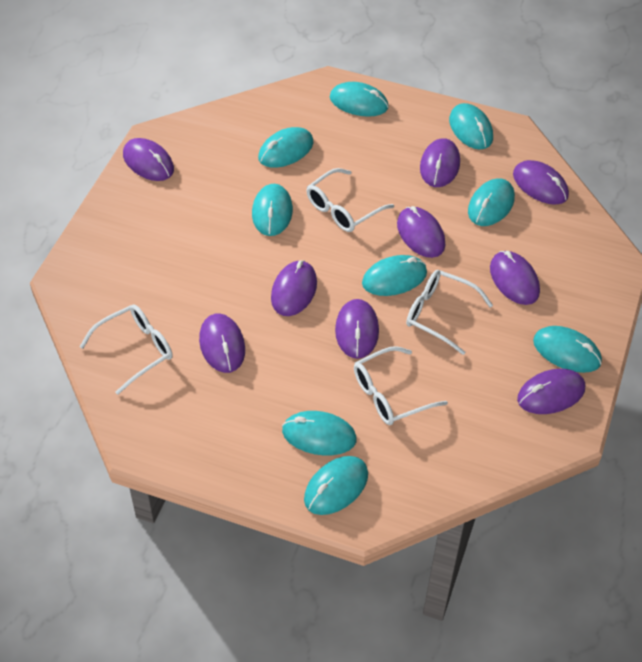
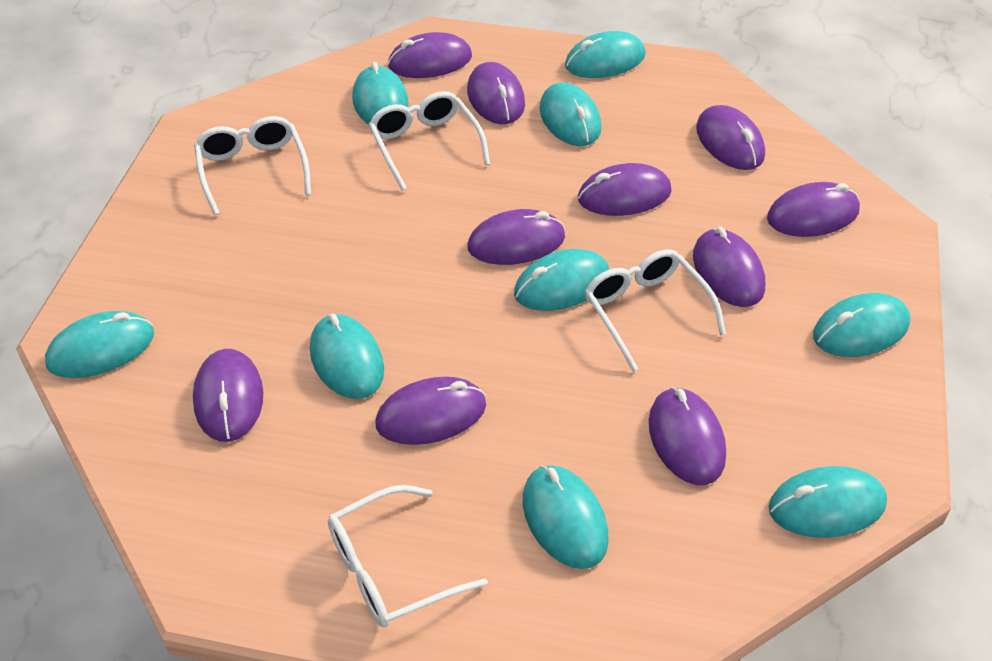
purple mouse: [123,138,174,181] [199,313,245,373] [271,260,317,316] [335,299,379,359] [397,206,445,258] [420,138,460,187] [490,251,540,305] [513,160,569,205] [517,369,585,414] = 9 -> [193,349,263,442] [375,377,486,445] [388,32,472,78] [467,62,525,124] [467,209,565,265] [578,163,672,216] [649,387,726,485] [693,227,765,307] [696,105,765,170] [767,182,860,237] = 10

